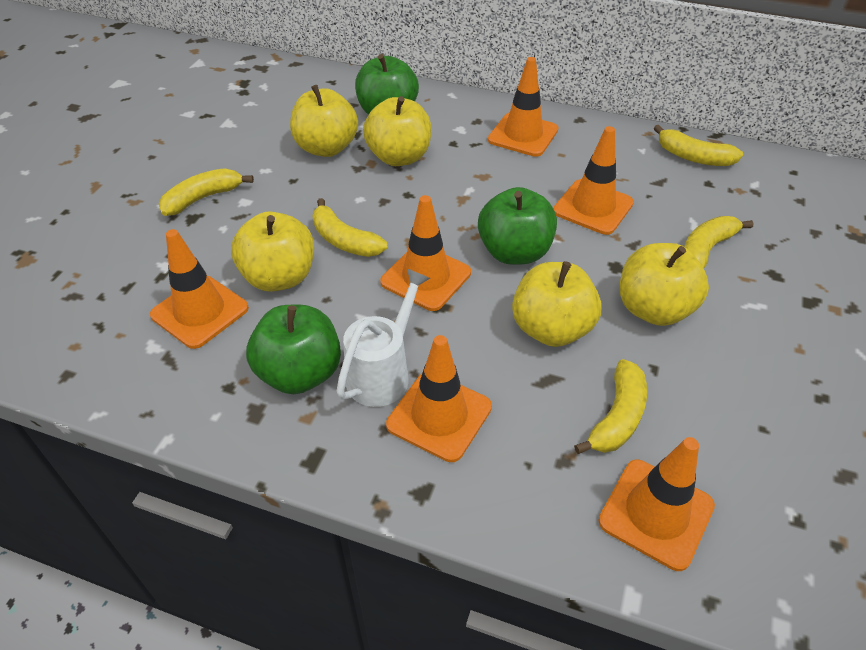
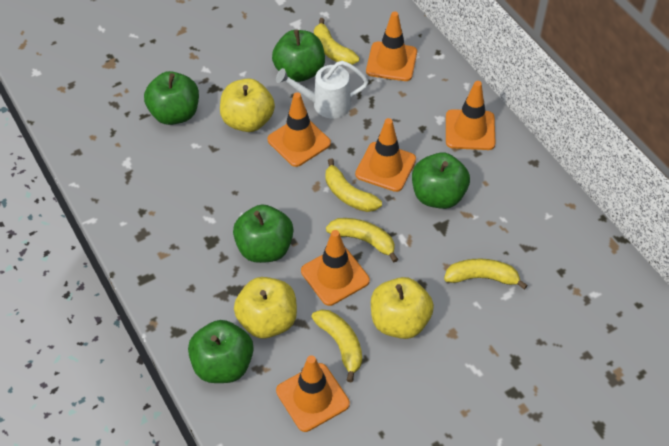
green apple: [246,305,341,394] [355,54,419,115] [478,187,557,265] = 3 -> [144,71,199,125] [188,320,253,383] [233,205,294,263] [272,30,325,82] [412,153,470,209] = 5
yellow apple: [231,211,314,292] [290,85,358,157] [363,96,431,166] [512,261,602,347] [620,243,709,326] = 5 -> [220,78,275,132] [234,277,297,339] [371,277,434,339] = 3

